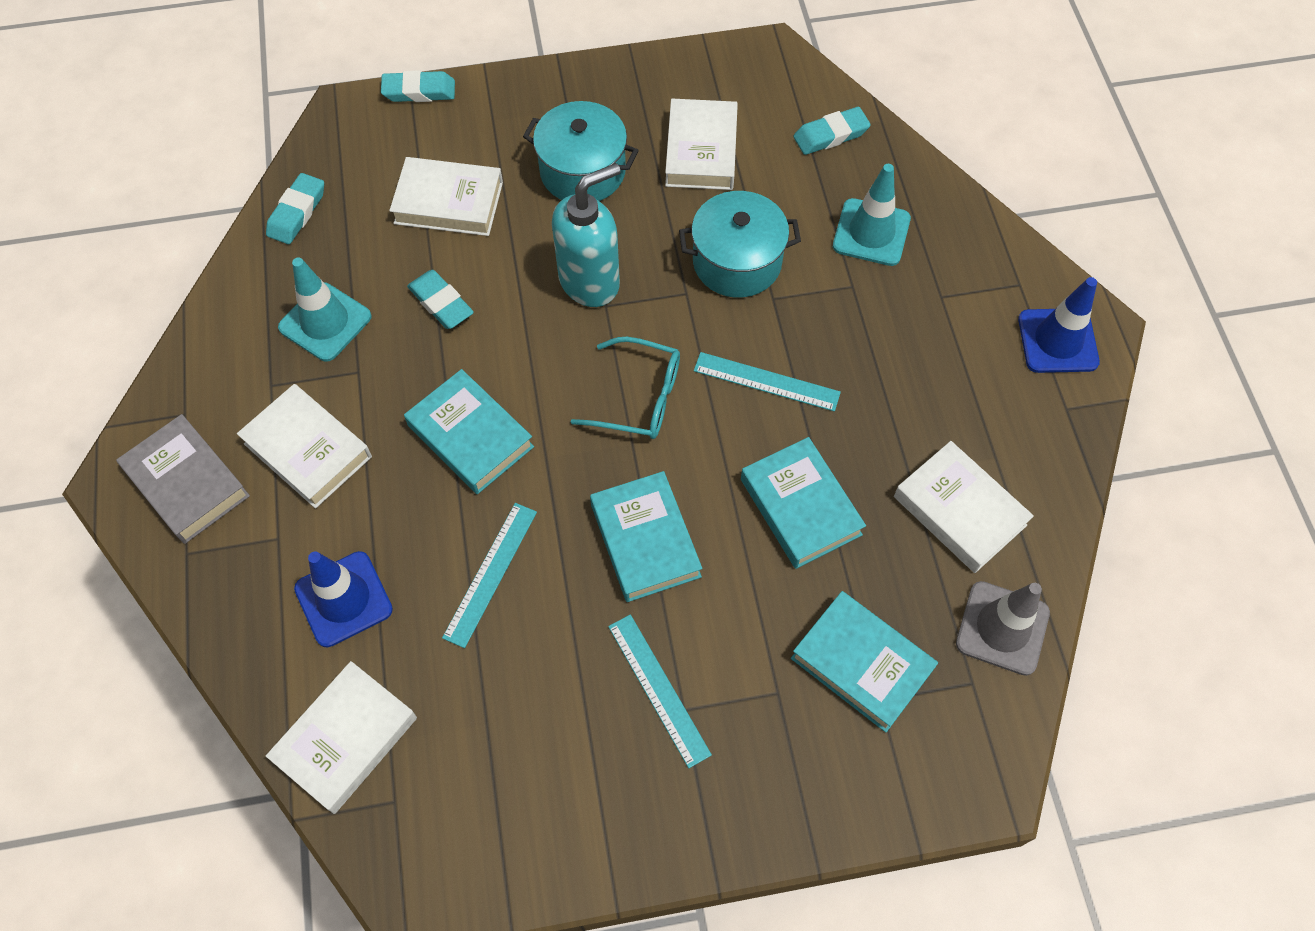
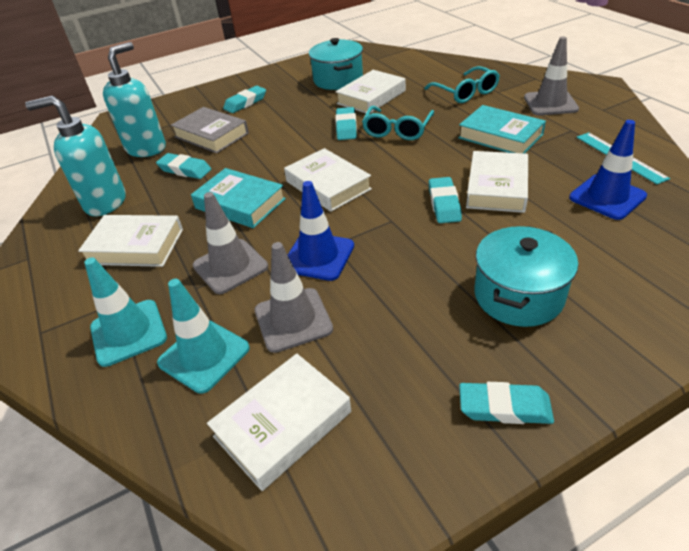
grey traffic cone: [956,581,1050,676] = 1 -> [193,192,268,294] [255,242,333,353] [524,37,579,115] = 3
turquoise book: [404,369,534,494] [590,471,702,602] [741,437,866,569] [791,591,938,732] = 4 -> [191,168,286,228] [458,105,546,153] = 2
turquoise eraser: [266,173,324,244] [381,70,455,102] [407,270,474,329] [793,107,871,155] = 4 -> [156,153,211,179] [223,86,266,113] [335,107,357,140] [429,177,462,223] [459,382,554,424] = 5
turquoise glasses: [571,337,680,439] = 1 -> [362,106,434,140] [424,66,500,103] = 2
turquoise ruler: [442,503,537,648] [608,614,712,768] [694,352,841,412] = 3 -> [576,132,670,184] = 1
turquoise soap dispenser: [552,163,621,307] = 1 -> [25,96,126,216] [103,42,166,157] = 2

